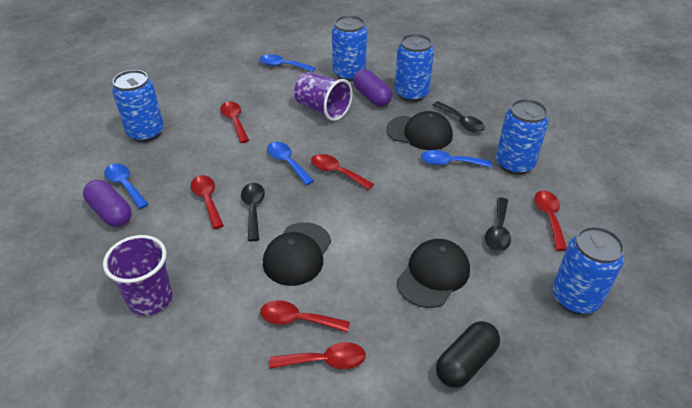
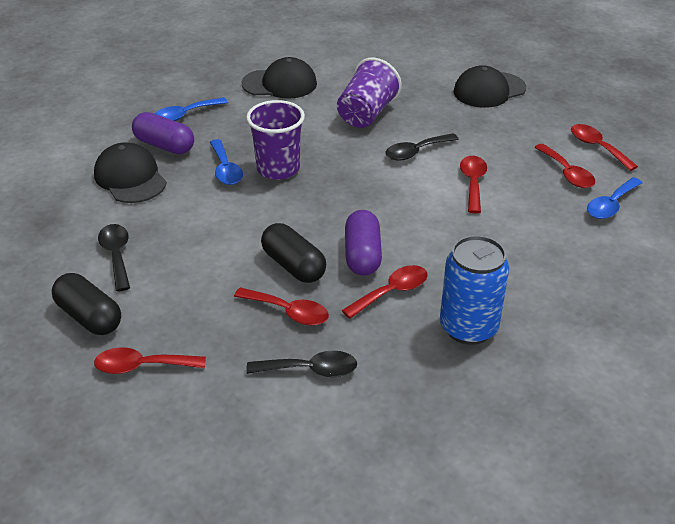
black capsule: [436,321,500,388] = 1 -> [52,273,121,335] [261,223,326,283] = 2
blue can: [112,70,164,142] [332,15,367,81] [395,34,434,102] [496,99,549,175] [552,226,625,314] = 5 -> [440,235,509,345] = 1
blue spoon: [104,164,149,209] [259,54,316,72] [267,142,314,185] [421,150,492,167] = 4 -> [155,97,228,121] [210,139,243,185] [587,177,642,219] = 3

